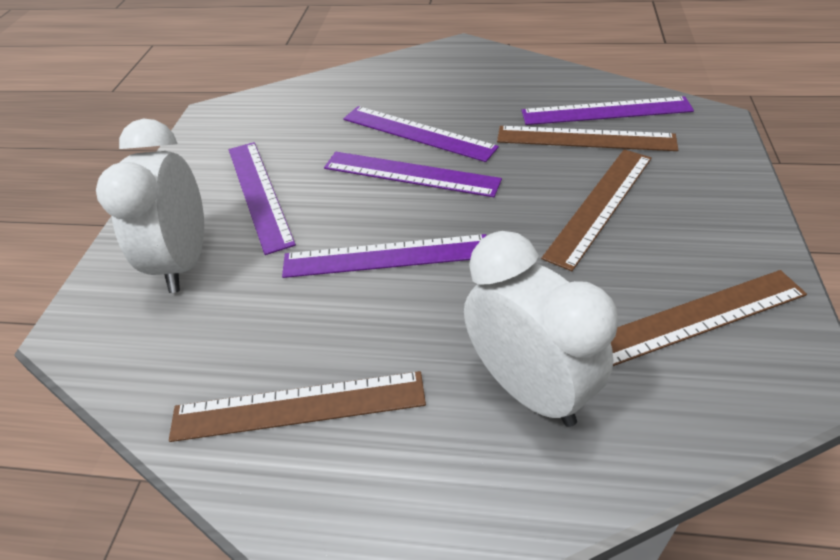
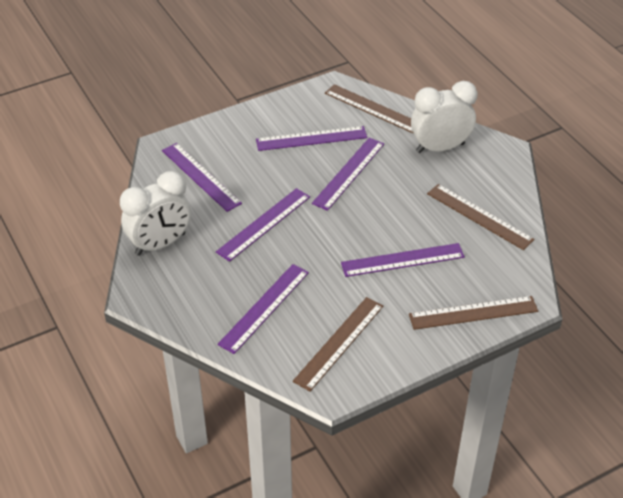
purple ruler: [229,142,296,255] [282,234,486,278] [324,152,502,197] [343,106,499,162] [521,96,694,125] = 5 -> [162,143,242,212] [216,188,310,262] [217,264,309,354] [256,126,367,151] [312,138,384,211] [341,243,465,277] = 6

